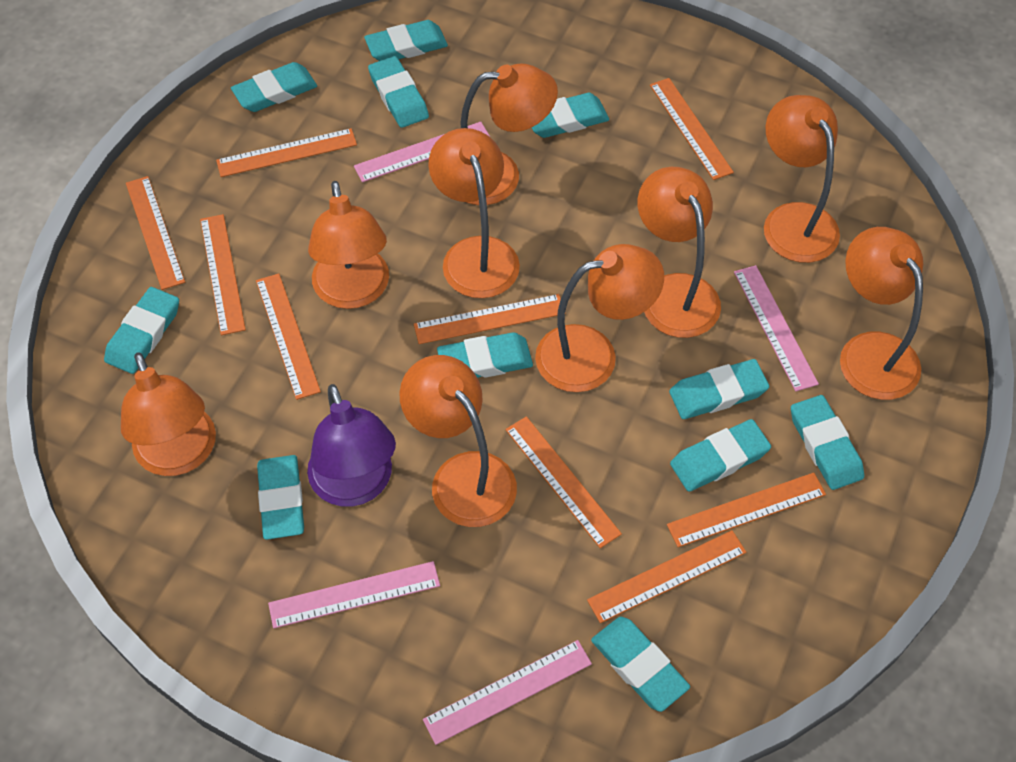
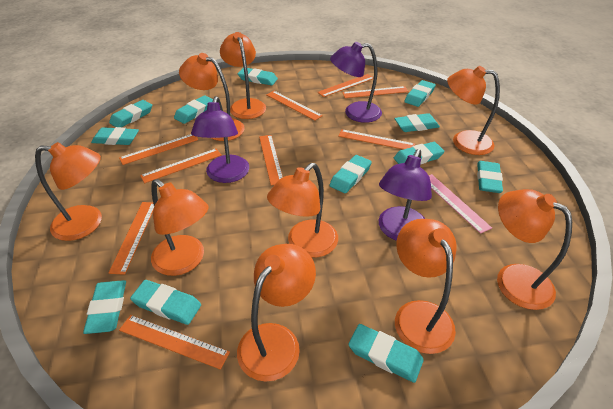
pink ruler: [268,561,440,629] [354,121,490,182] [423,640,592,745] [734,265,819,392] = 4 -> [429,174,492,234] = 1
purple lamp: [307,384,396,507] = 1 -> [191,96,249,183] [330,42,382,123] [379,149,432,241] = 3
turquoise eraser: [104,287,179,374] [231,62,317,112] [257,455,304,540] [364,20,448,61] [368,56,429,128] [437,332,533,378] [532,93,609,138] [591,617,690,712] [669,359,769,419] [670,419,771,492] [791,395,864,490] = 11 -> [83,280,126,334] [91,127,139,145] [109,100,152,127] [130,280,201,325] [174,95,213,124] [238,67,278,86] [329,155,372,193] [348,324,424,383] [394,113,440,132] [394,142,445,165] [404,80,436,107] [477,161,503,193] = 12

